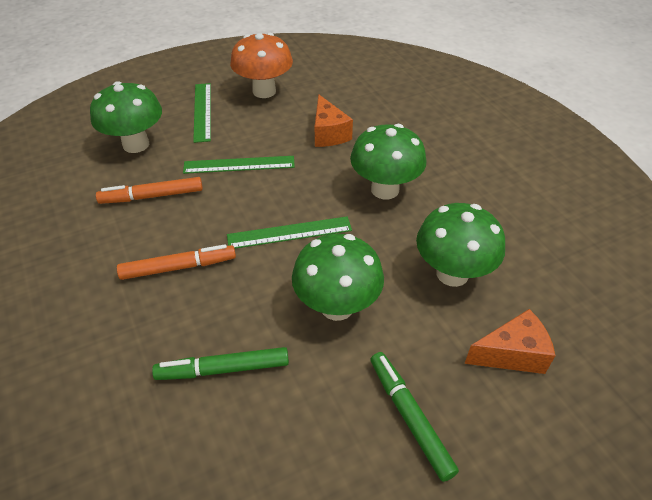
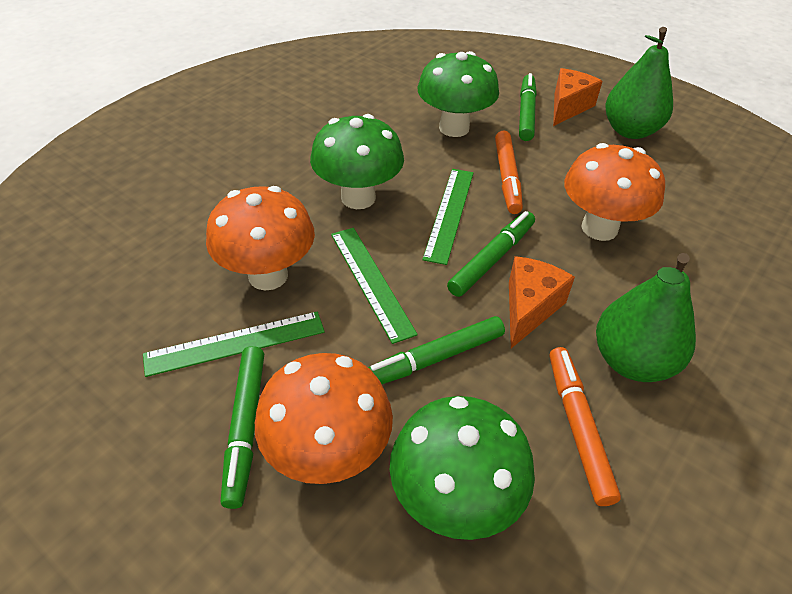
green marker: [152,347,289,380] [370,352,459,482] = 2 -> [221,346,264,509] [368,316,505,384] [447,211,535,297] [519,73,537,141] = 4
green mushroom: [90,81,162,153] [292,234,384,321] [350,124,426,199] [416,203,505,287] = 4 -> [310,114,404,209] [390,396,535,540] [417,51,499,137] = 3
green pear: none = 0 -> [596,253,696,382] [605,27,673,139] = 2
orange mushroom: [230,32,293,98] = 1 -> [206,186,315,290] [255,353,393,484] [564,143,665,241] = 3

